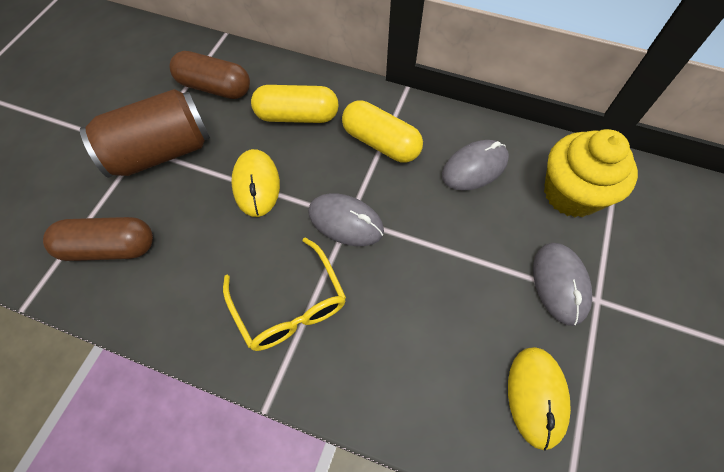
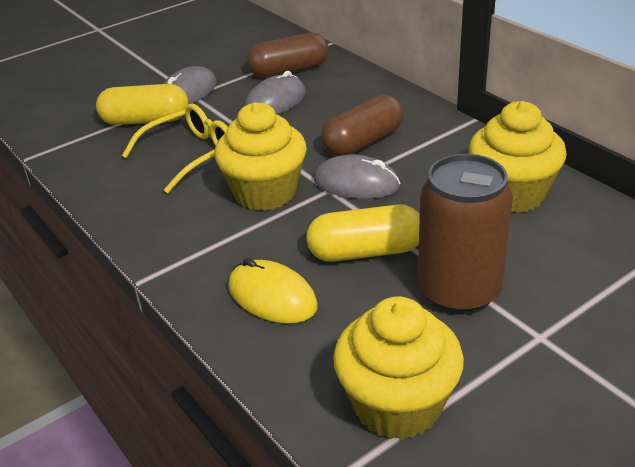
yellow cupcake: [544,129,638,217] = 1 -> [214,102,307,211] [333,296,464,440] [469,101,567,213] = 3
yellow mouse: [231,149,280,217] [508,347,571,451] = 2 -> [228,258,318,324] = 1

